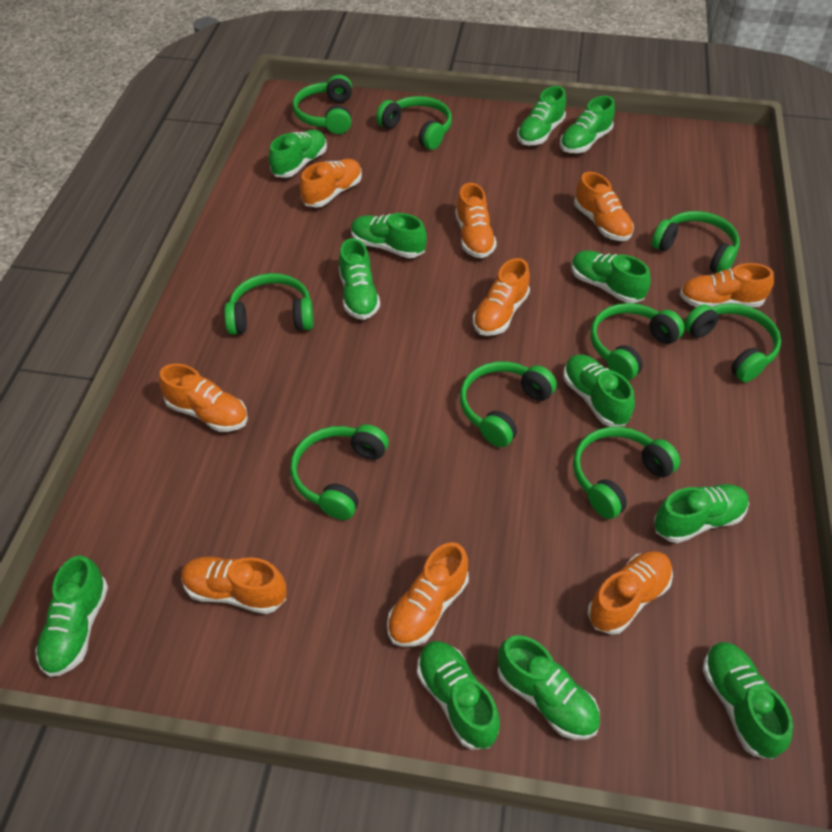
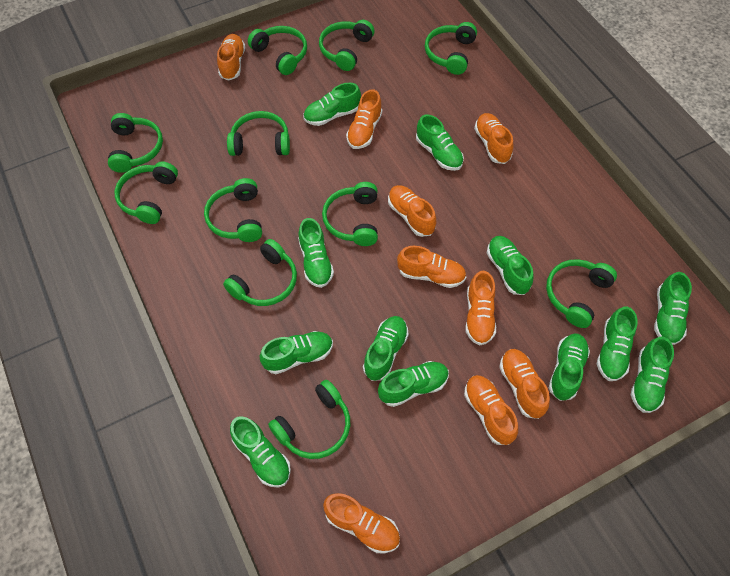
green headphones: [224,273,314,335] [290,424,389,520] [293,75,352,134] [376,96,452,150] [460,361,557,447] [573,427,680,519] [590,303,685,380] [652,211,740,273] [684,304,781,382] = 9 -> [108,113,163,173] [115,161,178,224] [204,178,262,242] [223,239,297,306] [227,111,290,156] [248,26,307,75] [268,380,350,459] [319,20,375,71] [322,182,378,246] [425,22,477,75] [546,259,617,328] = 11

